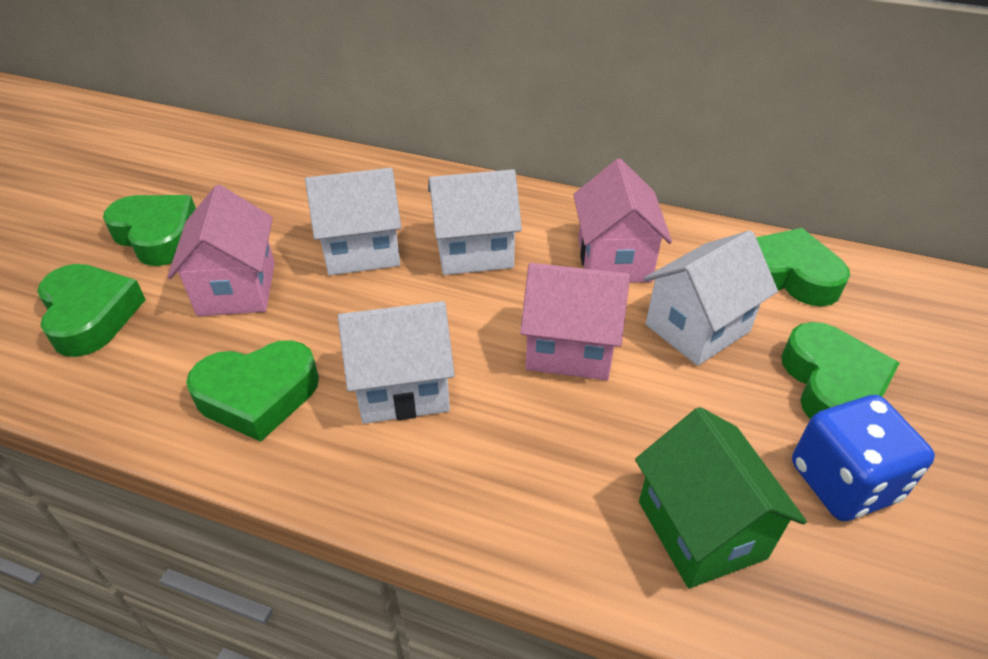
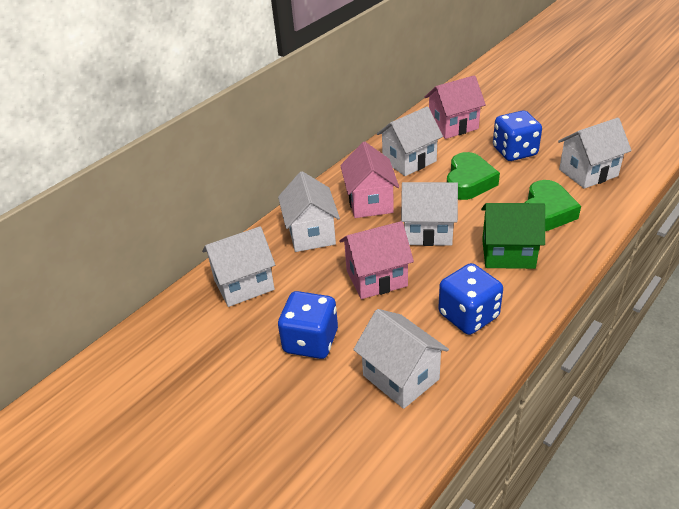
blue dice: [792,395,935,521] = 1 -> [278,291,338,359] [438,263,503,335] [493,110,542,161] = 3
green heart: [37,264,146,357] [103,195,196,266] [186,340,319,442] [756,228,850,306] [781,322,900,419] = 5 -> [447,152,500,200] [525,180,581,231] = 2
white house: [305,168,401,275] [338,301,455,424] [428,169,522,275] [644,230,778,366] = 4 -> [202,226,275,307] [278,171,340,252] [353,309,449,409] [377,107,443,176] [401,182,458,246] [558,118,632,189] = 6

